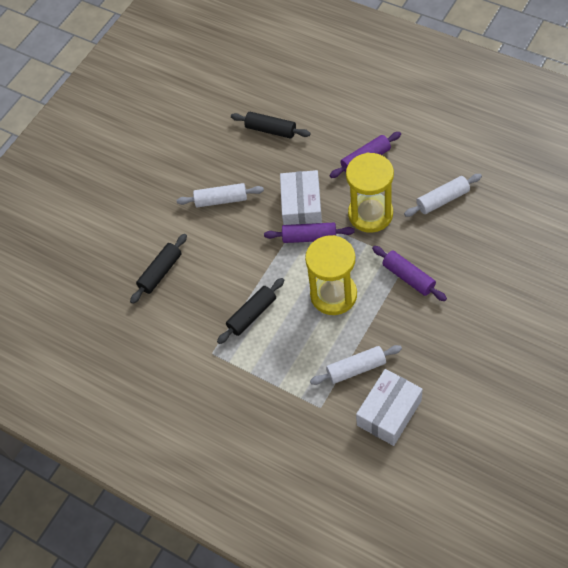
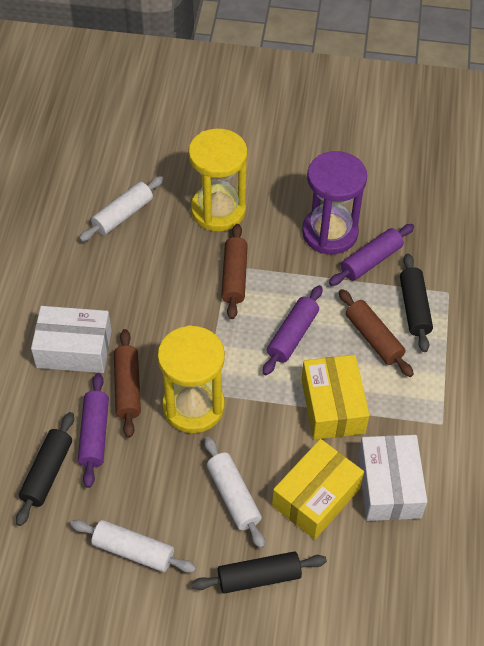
brown rolling pin: none = 0 -> [114,329,141,438] [221,224,248,319] [339,289,414,377] = 3
purple hourglass: none = 0 -> [302,151,367,254] = 1
yellow box: none = 0 -> [272,439,364,539] [301,355,369,440] = 2

